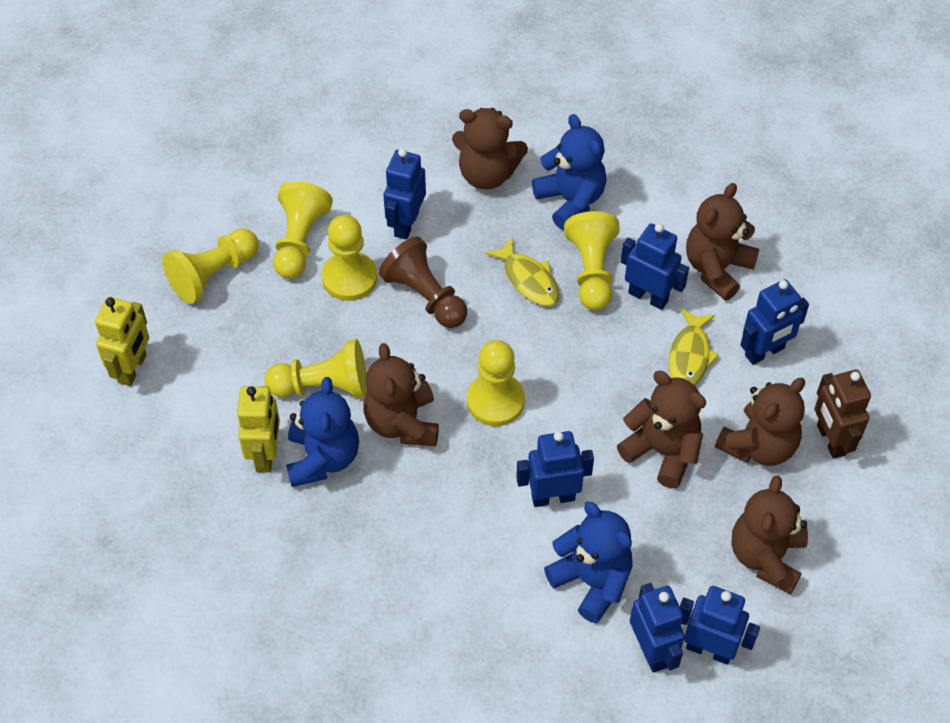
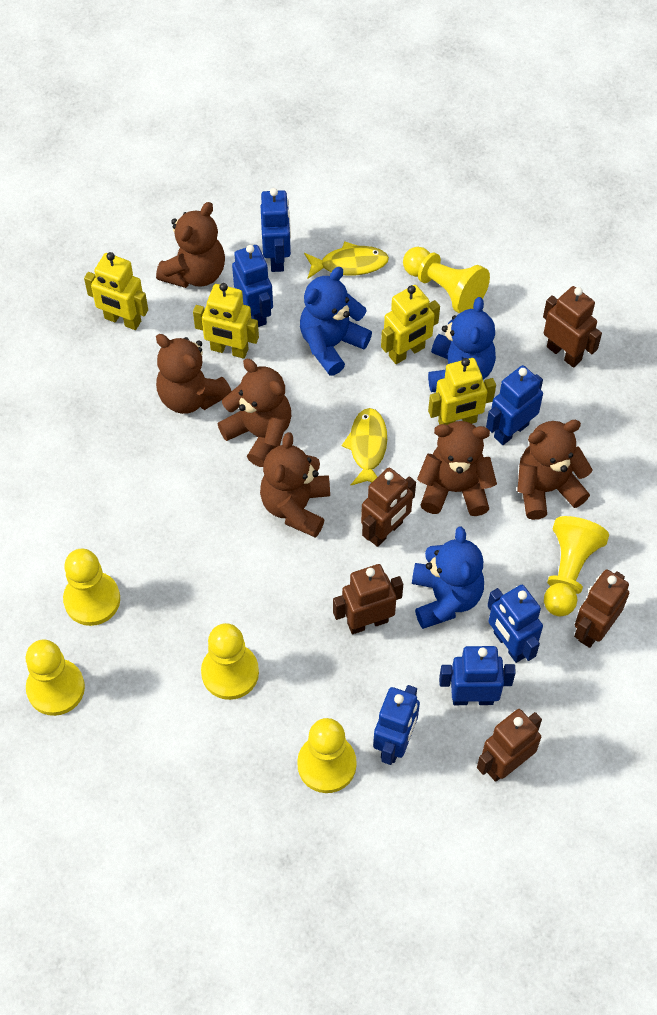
brown pawn: [379,236,467,328] = 1 -> none = 0
brown robot: [814,370,871,459] = 1 -> [333,564,403,634] [361,467,416,547] [477,709,542,782] [543,286,602,368] [574,569,629,648] = 5
yellow robot: [95,297,149,386] [237,386,280,472] = 2 -> [84,252,148,330] [193,283,259,359] [381,285,440,364] [428,358,496,425] = 4

